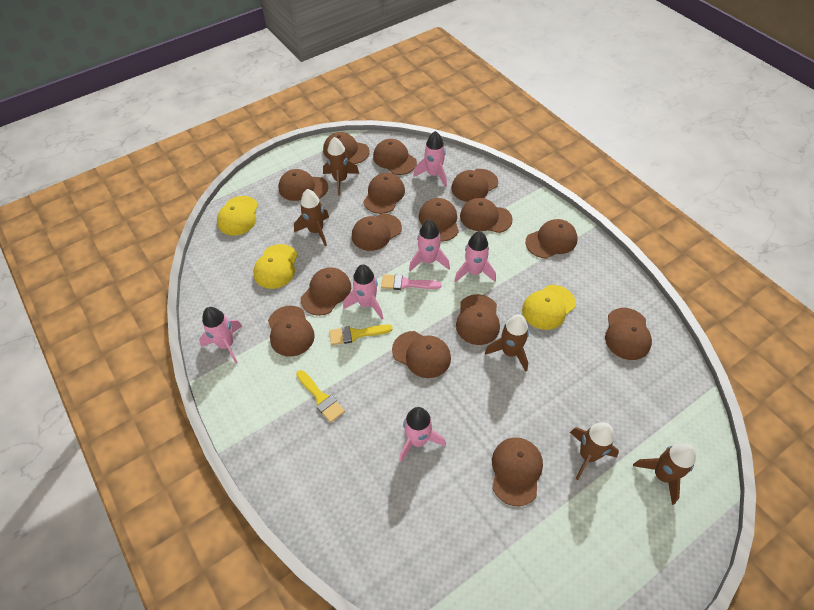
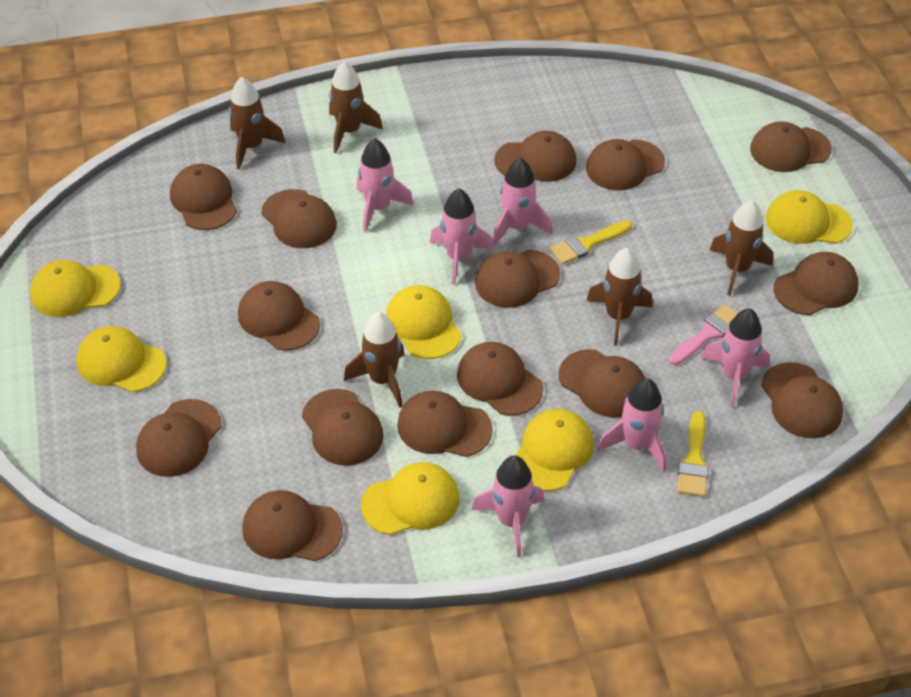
yellow cap: [217,196,258,236] [253,244,298,289] [522,285,576,330] = 3 -> [30,260,121,317] [76,326,167,392] [361,462,460,535] [386,285,462,359] [515,409,594,491] [766,190,853,244] = 6

